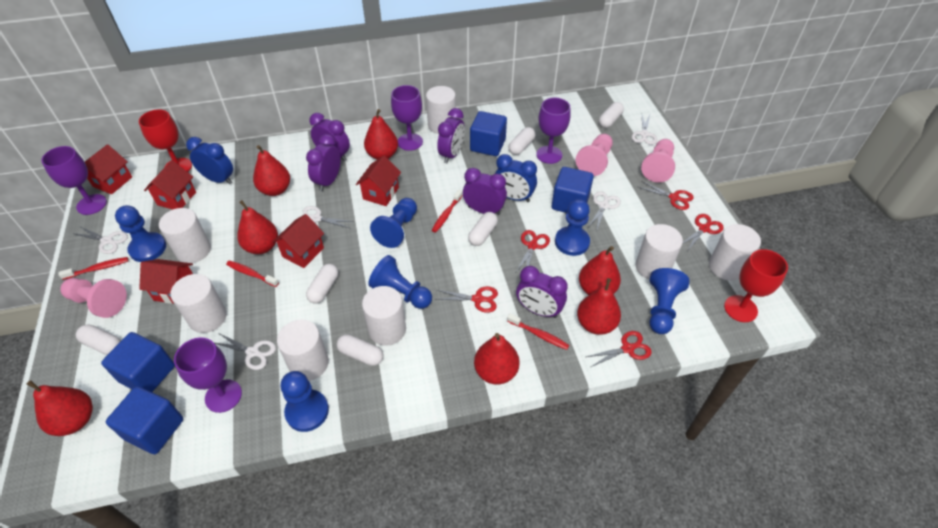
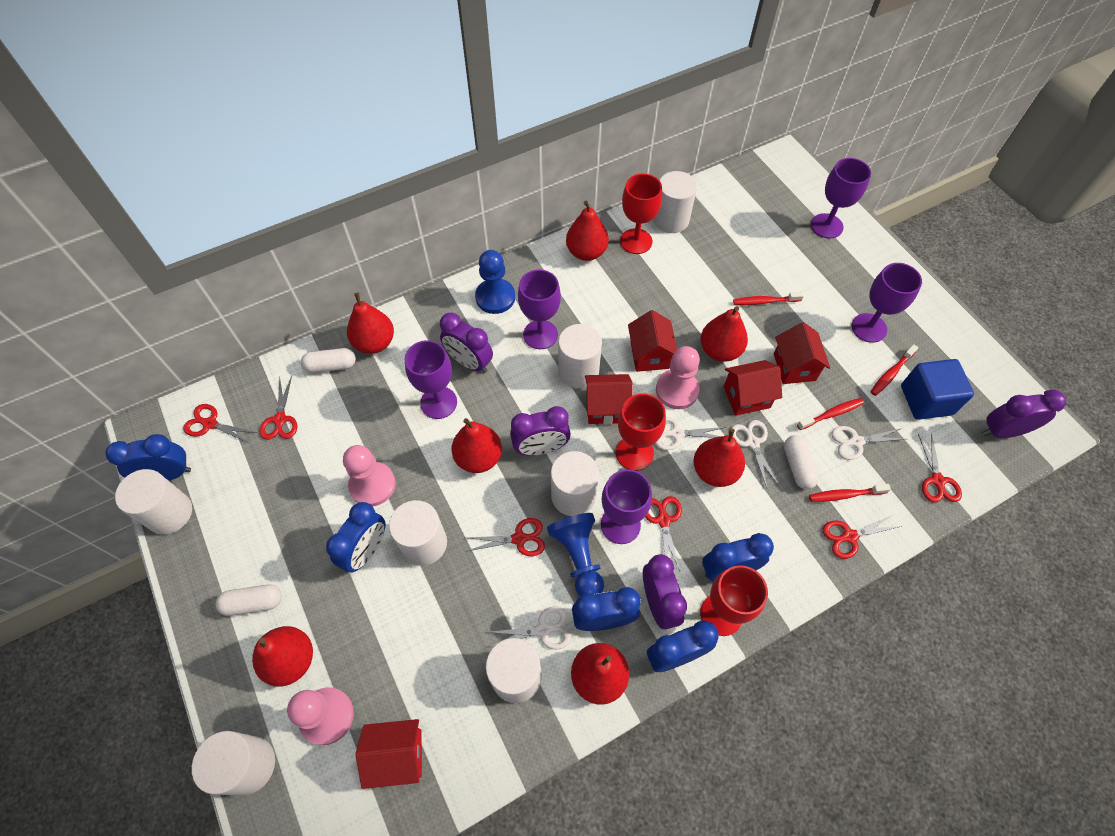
blue clock: [186,137,233,184] [495,154,537,202] = 2 -> [105,434,191,481] [326,502,385,572] [572,587,641,631] [647,621,718,672] [702,533,774,581] = 5
blue cube: [101,332,175,392] [106,386,183,454] [470,111,507,156] [552,167,594,213] = 4 -> [901,359,974,420] = 1
blue pawn: [115,205,166,262] [281,371,329,432] [368,255,432,309] [370,198,417,248] [555,199,590,256] [649,268,690,334] = 6 -> [475,250,515,314] [547,513,604,596] = 2
purple clock: [306,134,341,191] [309,113,350,161] [437,108,465,163] [463,168,507,215] [516,266,568,318] = 5 -> [440,312,493,373] [510,406,571,456] [643,554,687,630] [983,390,1066,438] = 4
purple goblet: [41,146,107,215] [174,338,242,413] [391,85,423,151] [536,98,570,164] = 4 -> [405,340,457,419] [518,269,561,349] [601,469,652,544] [811,158,871,239] [852,263,922,343] = 5
red goblet: [139,109,192,172] [724,249,788,322] = 2 -> [616,393,666,471] [620,173,662,254] [700,565,768,636] = 3
red scissors: [435,286,498,313] [516,230,550,272] [586,331,652,367] [638,181,694,210] [683,214,724,251] = 5 -> [183,404,256,443] [260,376,297,440] [468,518,545,556] [645,496,682,571] [823,514,902,559] [918,433,962,503] = 6
white capsule: [76,324,121,355] [306,264,338,304] [337,334,383,366] [468,212,498,246] [509,127,535,155] [599,102,624,128] = 6 -> [216,584,282,616] [301,348,356,373] [784,435,819,489] = 3
white scissors: [72,226,128,254] [213,333,276,370] [303,206,354,228] [588,191,621,230] [632,115,657,145] = 5 -> [488,606,571,649] [655,417,726,450] [731,420,779,488] [831,426,905,460] = 4

